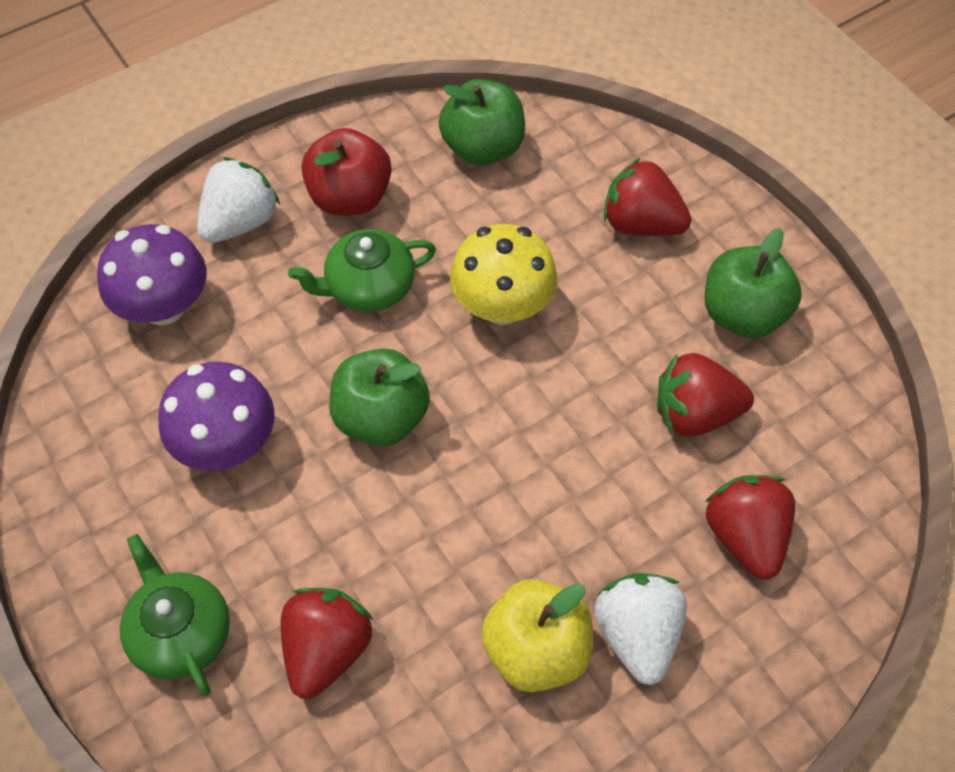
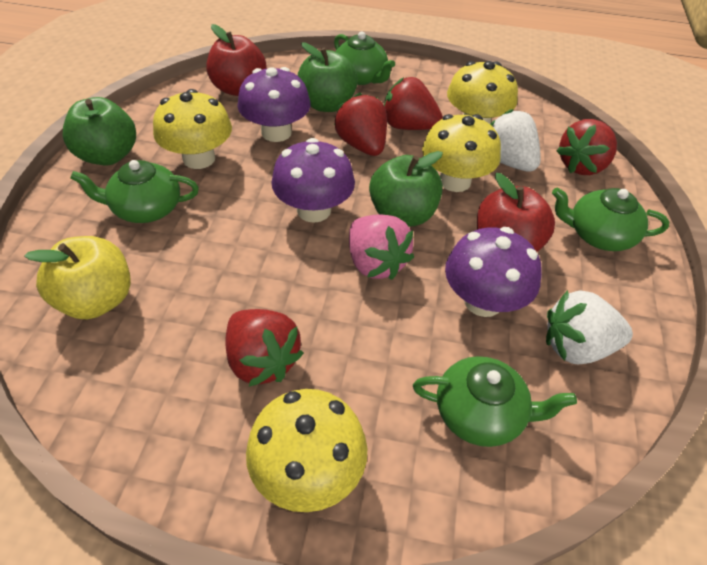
green teapot: [120,534,230,696] [288,229,436,312] = 2 -> [70,160,199,223] [334,31,395,85] [413,356,577,447] [552,188,669,251] = 4
pink strawberry: none = 0 -> [349,215,414,280] = 1
purple mushroom: [97,224,206,325] [158,362,275,471] = 2 -> [237,67,311,142] [271,138,355,223] [445,227,542,317] = 3
red apple: [301,128,391,216] = 1 -> [207,24,267,96] [477,173,555,252] = 2
yellow mushroom: [450,224,557,325] = 1 -> [153,89,232,169] [246,389,367,512] [422,114,501,192] [447,61,518,124] = 4

